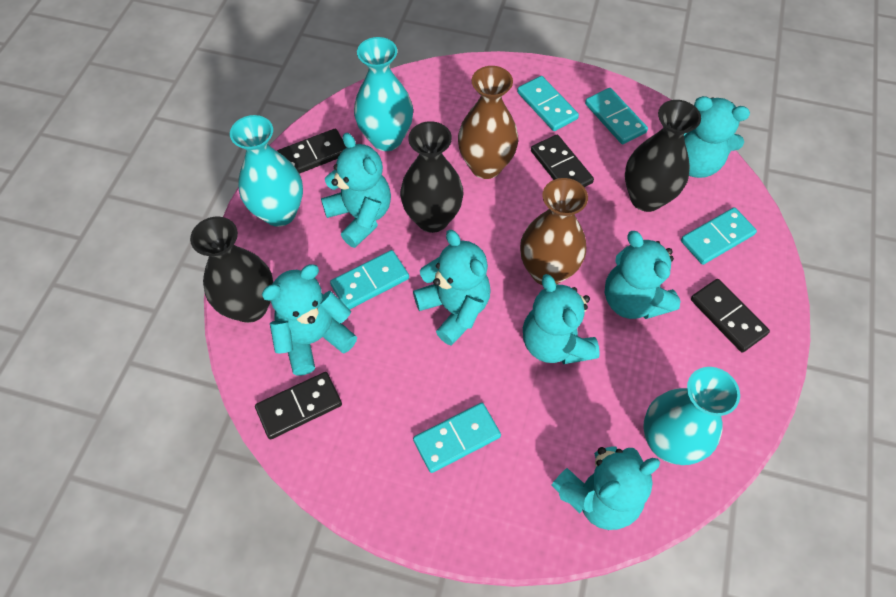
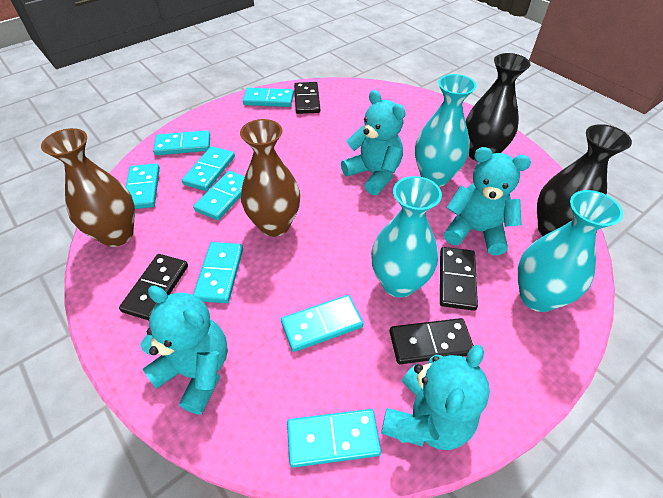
black vase: [190,217,273,323] [400,121,463,233] [625,100,701,212] = 3 -> [466,53,531,162] [537,124,632,236] = 2
turquoise domino: [330,250,409,309] [413,403,501,473] [517,76,579,131] [585,88,648,144] [681,207,757,265] = 5 -> [126,163,160,209] [153,130,210,155] [182,146,235,191] [193,171,245,220] [193,242,243,303] [243,88,294,107] [281,295,364,352] [287,409,381,468] = 8
turquoise teddy bear: [262,264,357,375] [321,133,391,248] [413,230,491,346] [523,274,600,364] [552,447,660,530] [605,231,681,319] [684,96,750,178] = 7 -> [140,286,228,415] [341,90,406,195] [381,345,490,450] [444,147,531,255] = 4

